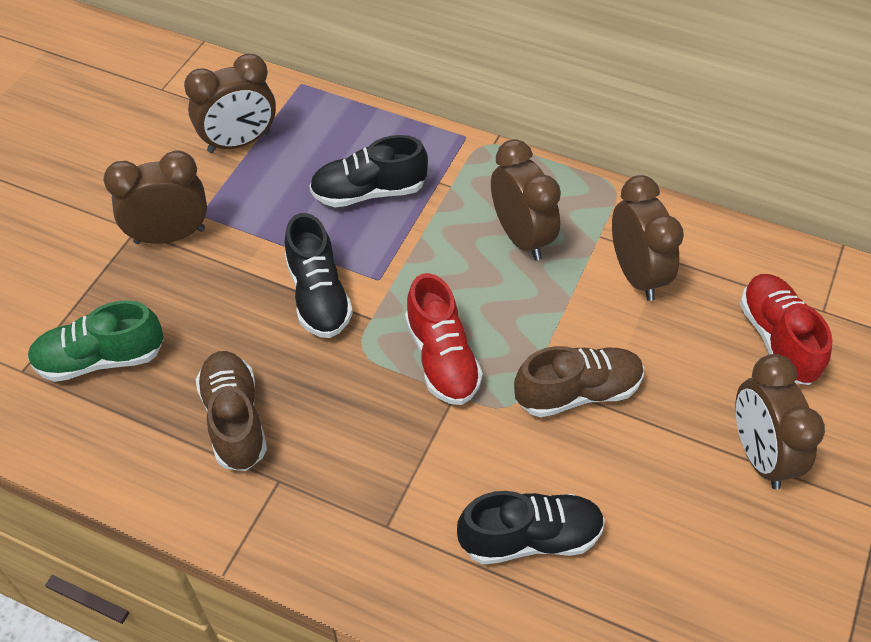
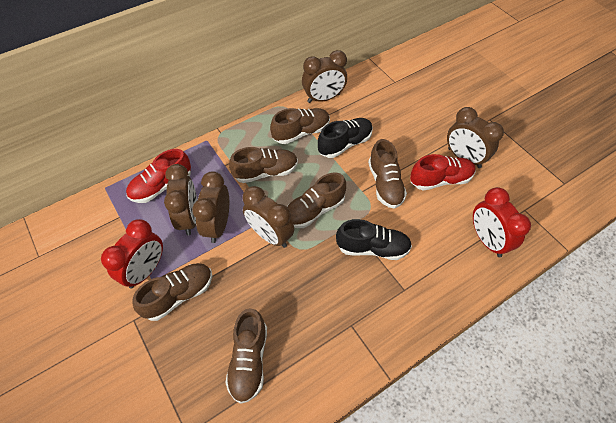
black shoe: [285,213,353,338] [309,135,428,207] [457,491,605,564] = 3 -> [318,118,373,158] [336,219,412,260] = 2
brown shoe: [196,351,267,471] [514,346,644,417] = 2 -> [133,263,212,321] [225,308,267,404] [229,147,298,183] [270,108,330,144] [287,173,346,228] [368,139,407,209] = 6
green shoe: [28,300,163,382] = 1 -> none = 0
red clock: none = 0 -> [101,219,163,289] [473,187,531,257] = 2

